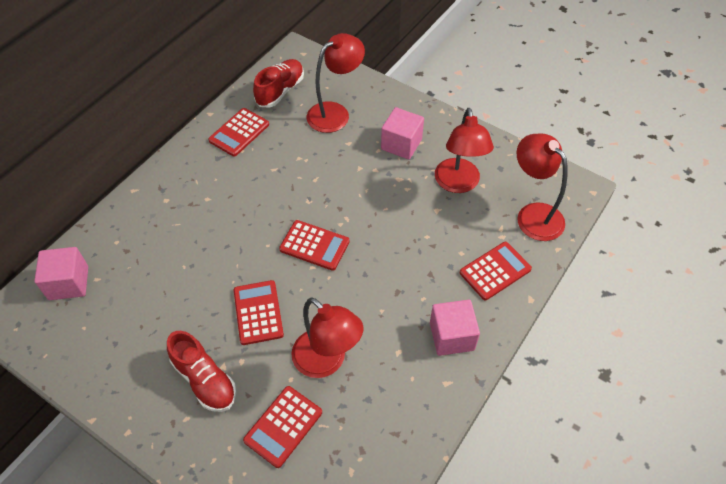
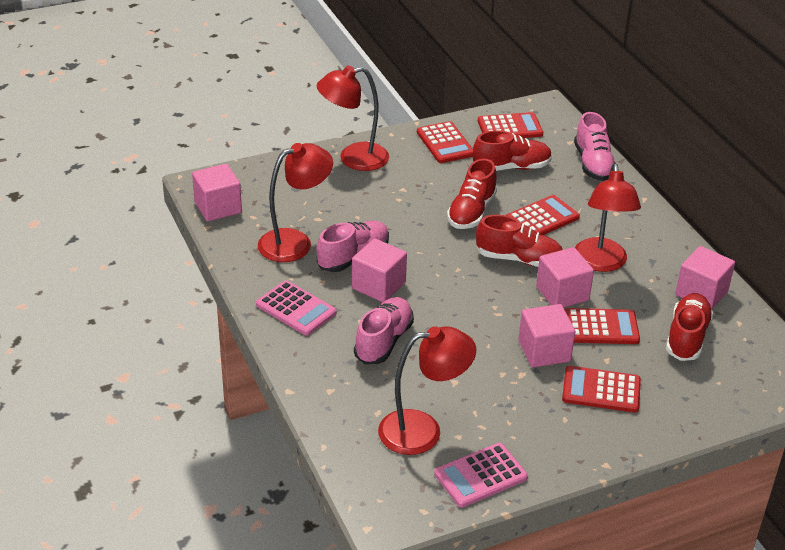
pink calculator: none = 0 -> [256,280,337,335] [434,443,528,508] = 2
pink cube: [34,247,88,300] [381,107,424,160] [430,300,480,356] = 3 -> [192,164,242,221] [352,238,407,302] [518,304,575,367] [536,247,594,308] [675,246,735,309] = 5
pink shoe: none = 0 -> [317,221,389,272] [354,297,414,364] [574,112,616,181] = 3
red shoe: [167,331,236,412] [253,59,304,108] = 2 -> [447,159,497,229] [473,130,552,171] [476,215,562,267] [666,293,713,361] = 4

